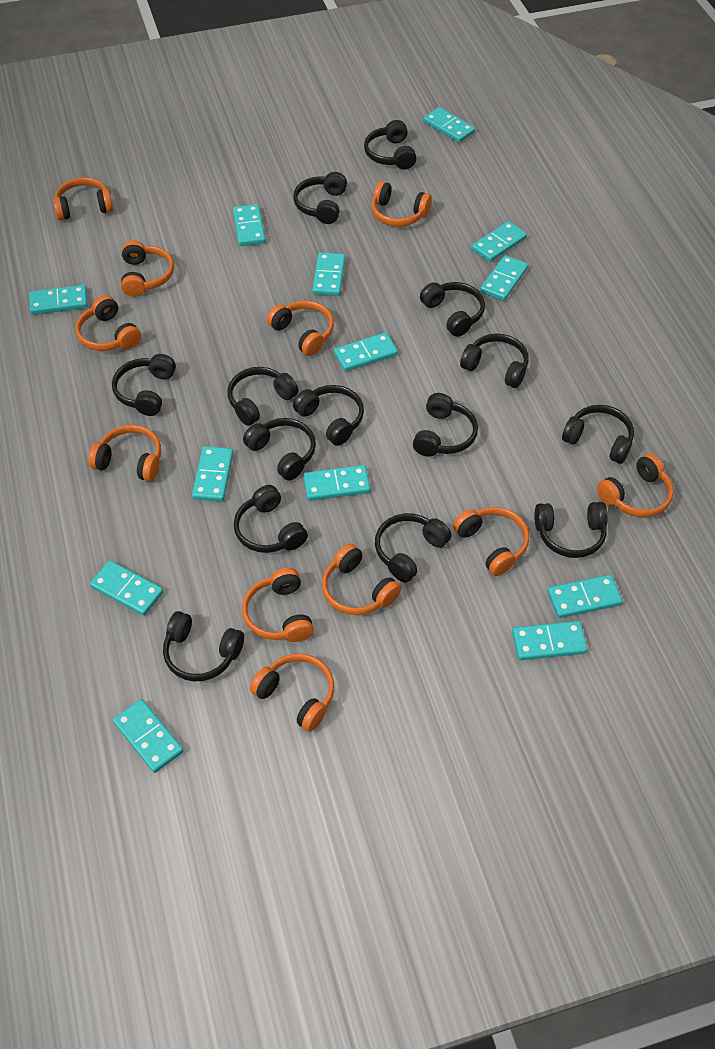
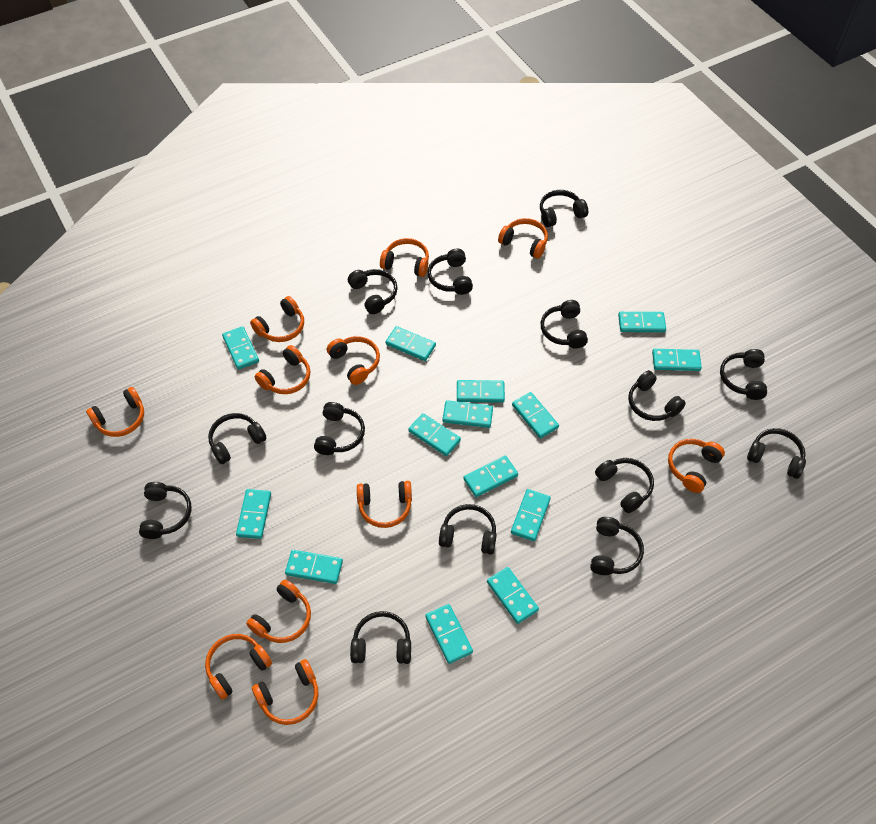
turquoise domino: [29,285,88,315] [90,561,164,616] [113,699,184,773] [192,446,233,502] [233,204,266,246] [303,465,370,501] [312,252,345,296] [334,333,398,372] [423,107,475,143] [471,221,527,262] [480,255,528,301] [512,621,587,660] [547,575,623,618] = 13 -> [222,326,259,370] [236,489,271,539] [285,550,343,584] [386,326,436,361] [408,413,461,456] [425,604,473,664] [442,400,493,428] [457,380,505,403] [463,456,518,497] [487,567,539,624] [511,489,551,541] [512,392,559,438] [618,312,666,332] [652,349,702,371] = 14

